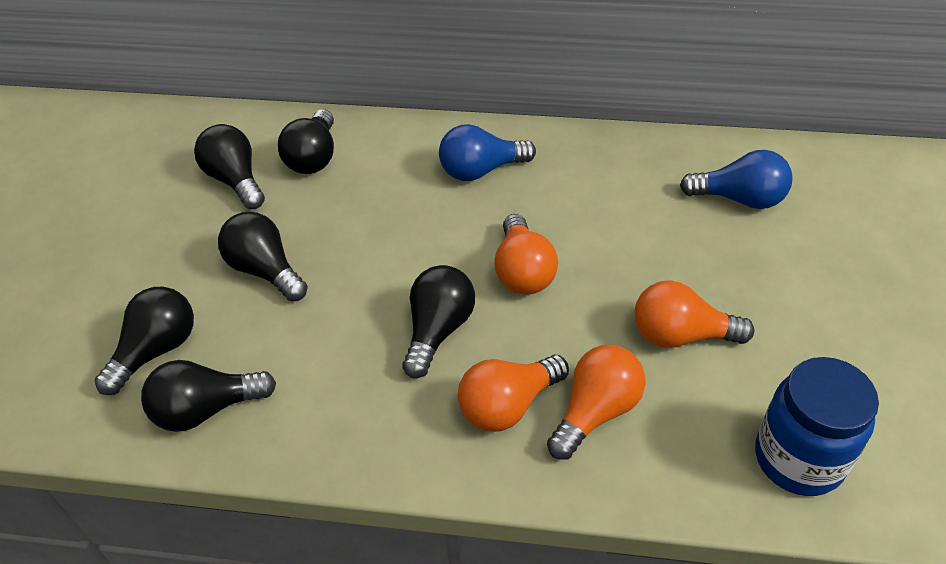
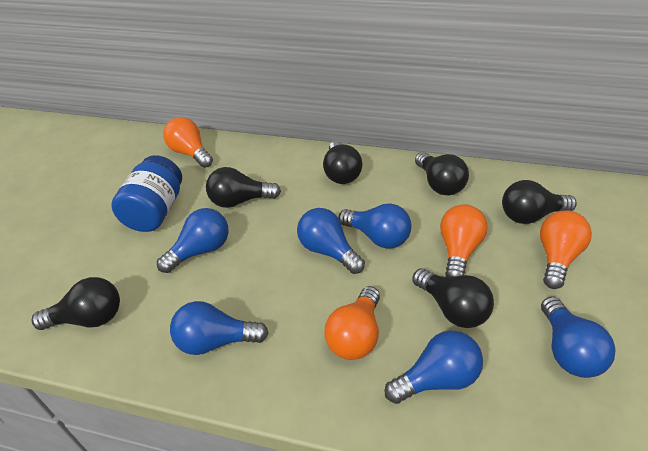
blue light bulb: [439,124,536,181] [680,150,793,209] = 2 -> [157,208,228,273] [170,301,269,355] [297,208,365,274] [338,203,411,249] [385,330,483,404] [541,296,616,378] = 6

